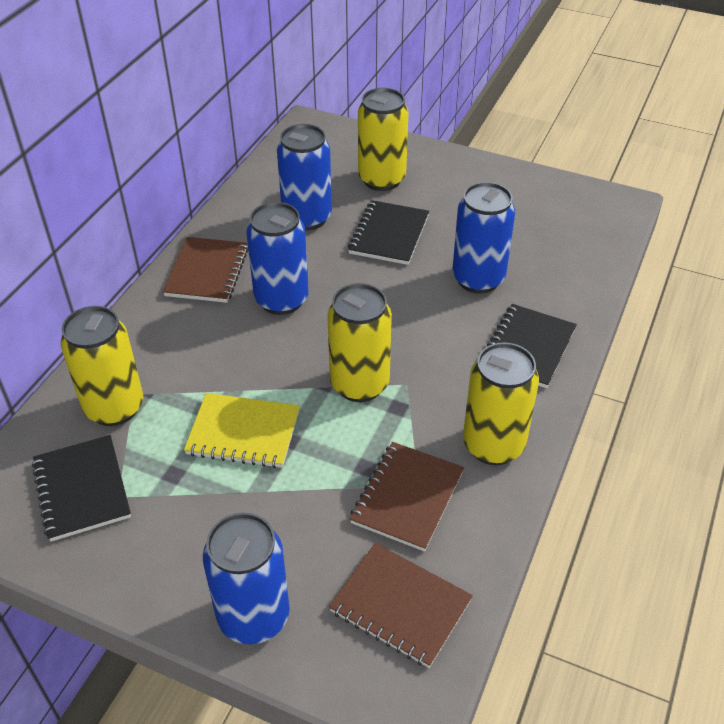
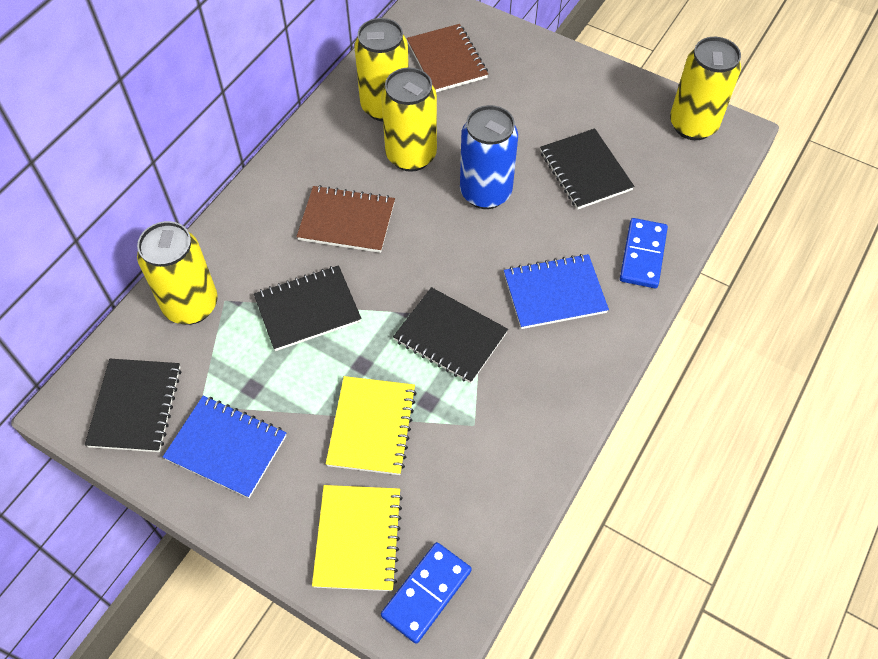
black notebook: [32,435,131,542] [348,200,429,265] [487,304,577,388] = 3 -> [85,359,181,452] [254,265,362,351] [393,287,508,383] [540,128,634,210] = 4
blue can: [203,513,290,644] [246,202,309,315] [277,124,332,231] [452,182,515,294] = 4 -> [460,105,518,209] = 1
blue domino: none = 0 -> [381,542,472,644] [620,218,668,288] = 2
blue notebook: none = 0 -> [163,396,286,498] [504,254,609,329] = 2
brown notebook: [163,237,248,303] [329,543,473,668] [350,442,464,552] = 3 -> [297,185,395,253] [407,24,488,92] = 2
yellow notebook: [184,393,300,468] = 1 -> [312,485,403,591] [326,376,417,475] = 2

